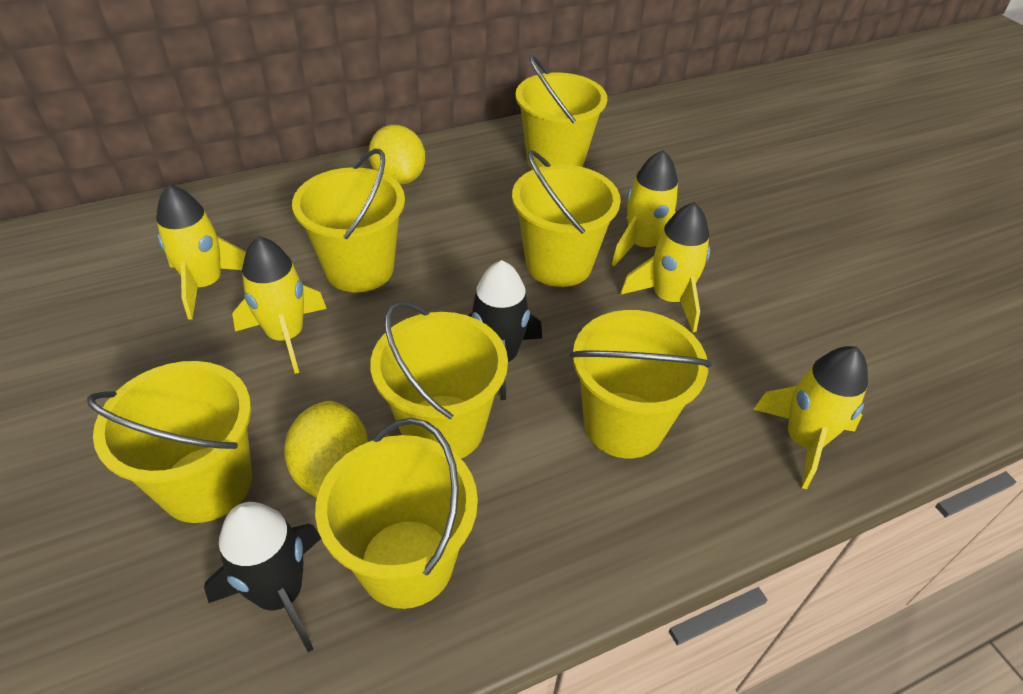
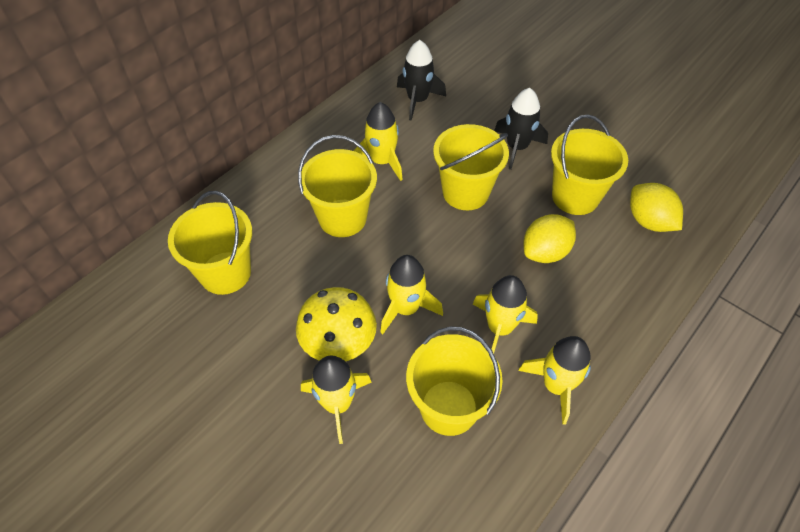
yellow bucket: [86,361,252,523] [292,149,405,293] [315,418,478,609] [370,302,508,458] [512,150,621,287] [515,55,607,170] [570,310,712,458] = 7 -> [168,191,252,295] [298,135,377,237] [406,326,503,436] [433,124,509,210] [551,115,628,215] = 5
yellow mushroom: none = 0 -> [296,287,377,361] = 1

